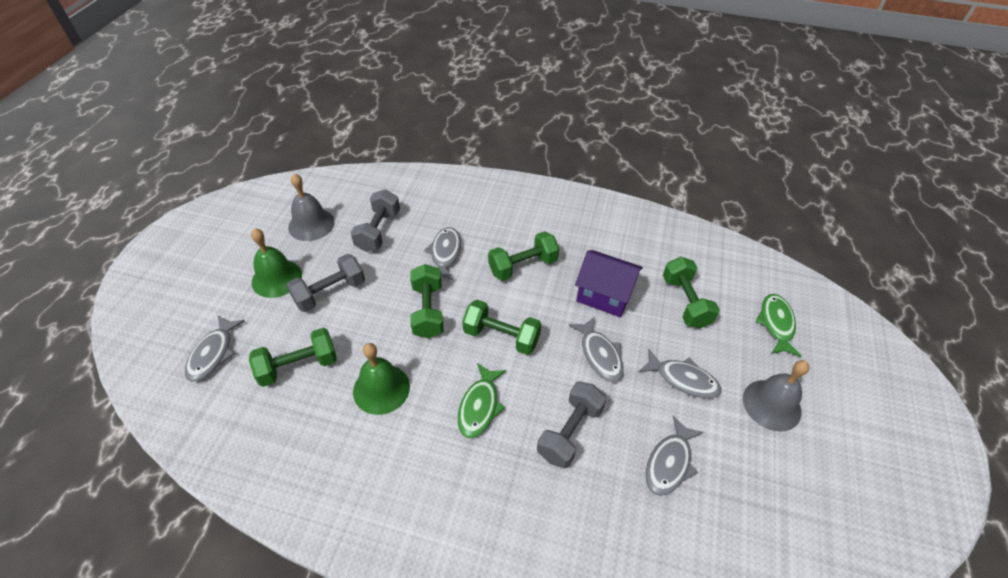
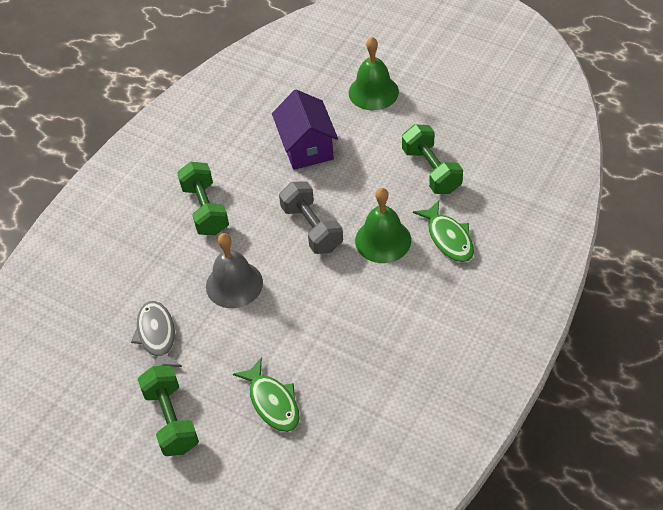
green dumbbell: [249,328,337,387] [410,264,444,338] [462,300,541,355] [488,231,559,281] [663,257,720,329] = 5 -> [138,366,199,456] [177,162,229,235] [402,124,463,194] = 3
grey bell: [288,173,335,241] [743,360,810,432] = 2 -> [206,233,263,308] = 1
grey dumbbell: [286,254,365,312] [351,189,400,252] [537,382,607,468] = 3 -> [279,181,343,254] = 1
grey fish: [185,315,245,382] [424,227,461,280] [569,317,623,382] [639,349,722,398] [645,416,704,496] = 5 -> [131,301,182,367] = 1

